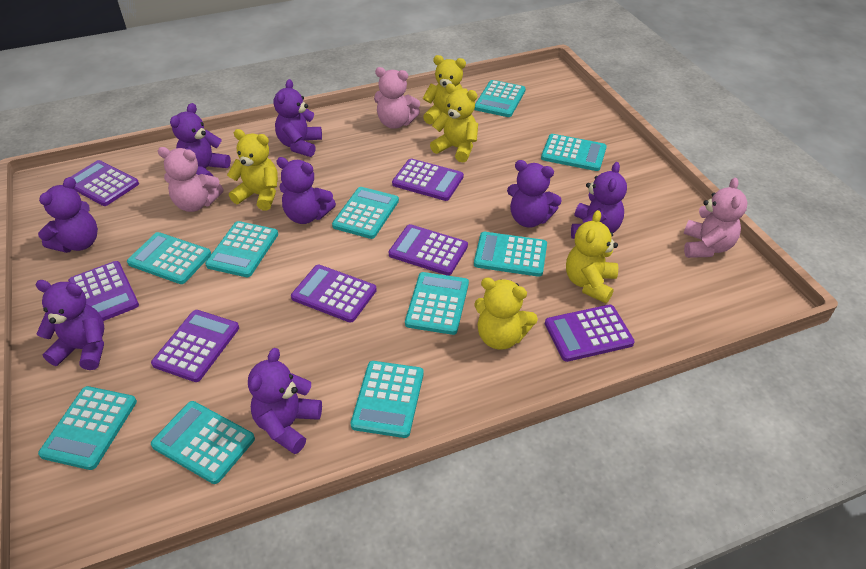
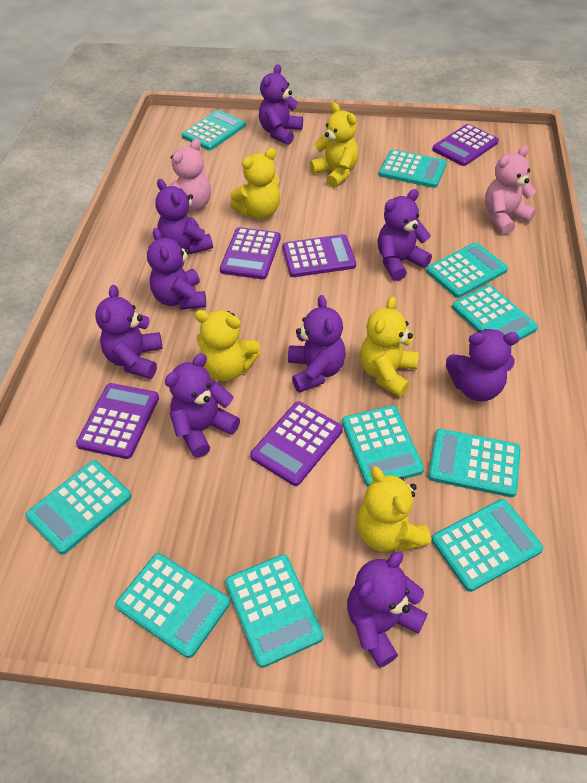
pink teddy bear: [158,147,223,212] [374,67,420,129] [683,178,747,258] = 3 -> [167,139,211,212] [485,146,536,235] = 2
purple calculator: [68,261,139,321] [71,160,139,206] [151,310,239,382] [291,265,377,323] [389,224,468,276] [392,159,464,201] [545,305,635,362] = 7 -> [76,383,159,459] [220,227,281,279] [250,401,343,486] [282,234,356,277] [432,124,499,166] = 5
purple teddy bear: [35,280,104,370] [38,177,98,253] [170,103,231,176] [248,348,322,454] [274,79,322,157] [276,157,336,224] [507,160,562,228] [571,162,627,239] = 8 -> [95,285,162,379] [147,228,206,310] [155,179,213,254] [165,353,240,458] [259,64,303,145] [288,295,346,393] [347,551,428,668] [377,189,432,281] [446,329,520,401] = 9

